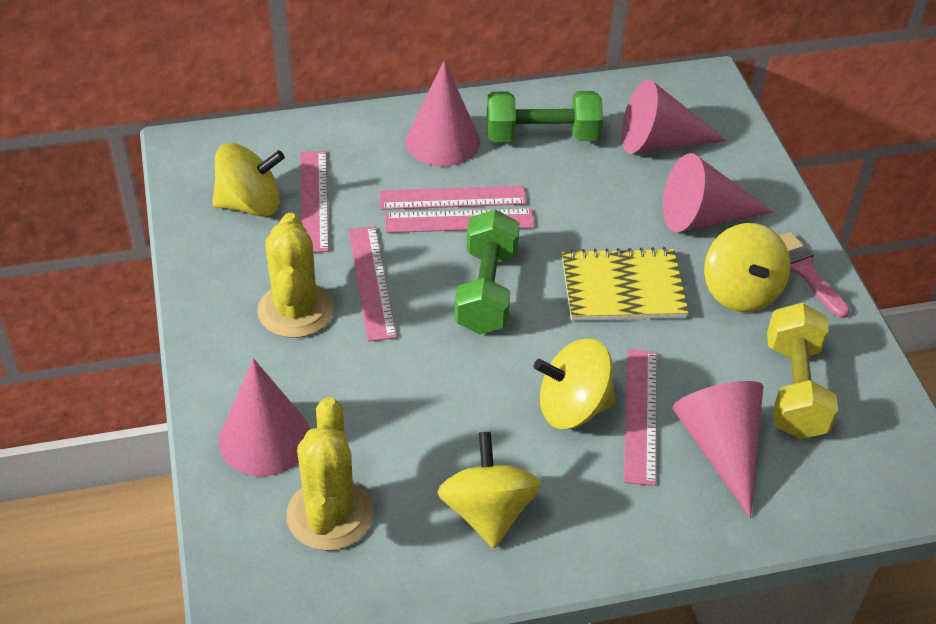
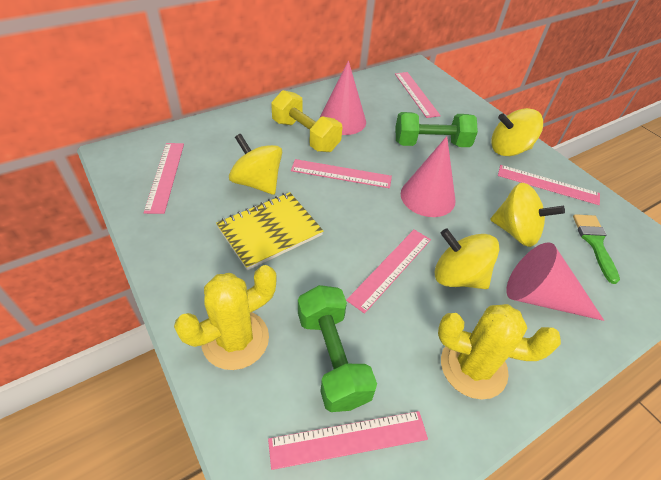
green brush: none = 0 -> [573,214,620,284] = 1
pink brush: [779,232,850,318] = 1 -> none = 0
pink cone: [219,358,310,476] [406,60,480,166] [621,80,727,154] [663,153,773,232] [673,381,763,518] = 5 -> [320,60,366,135] [401,136,456,217] [506,242,604,321] = 3
pink ruler: [300,151,329,253] [349,226,397,342] [380,185,527,210] [385,209,535,233] [624,349,657,486] = 5 -> [144,143,184,214] [268,411,428,470] [291,159,392,188] [346,230,431,314] [395,72,441,118] [498,165,600,205] = 6

